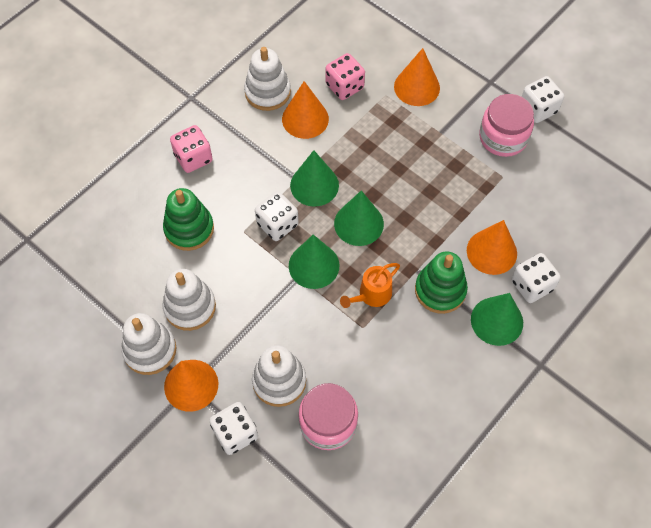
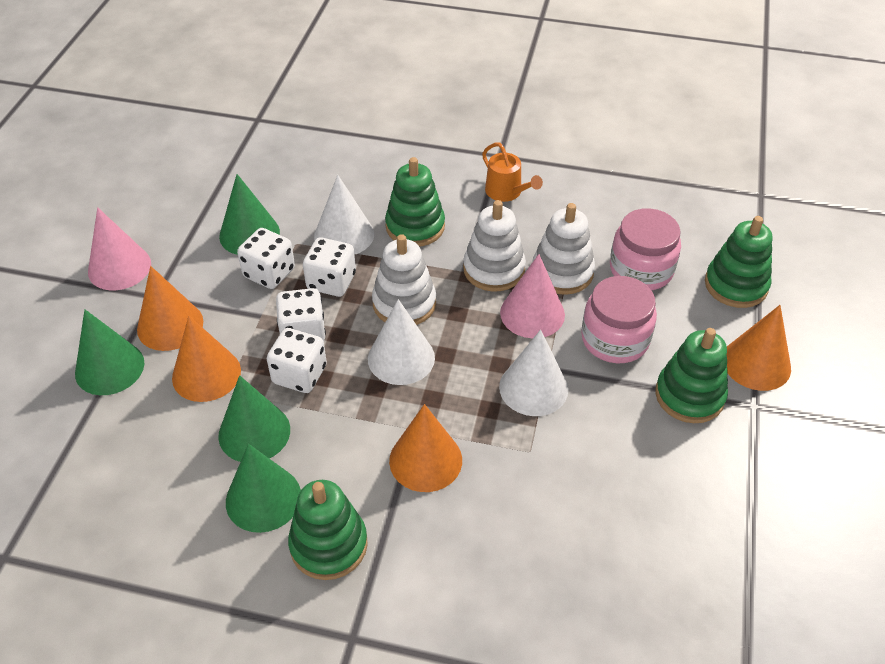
green stacking toy: [163,188,214,251] [415,251,468,314] = 2 -> [288,480,368,580] [385,157,445,247] [655,328,728,423] [705,216,773,308] = 4
pink cone: none = 0 -> [88,207,151,290] [500,254,565,338] = 2
pink dice: [170,125,213,173] [326,53,365,100] = 2 -> none = 0
white cone: none = 0 -> [314,175,374,254] [368,299,435,385] [499,330,568,416] = 3
white stacking toy: [121,313,176,375] [162,269,216,331] [244,47,291,111] [252,345,306,407] = 4 -> [372,234,436,325] [463,200,526,291] [533,203,595,295] = 3

